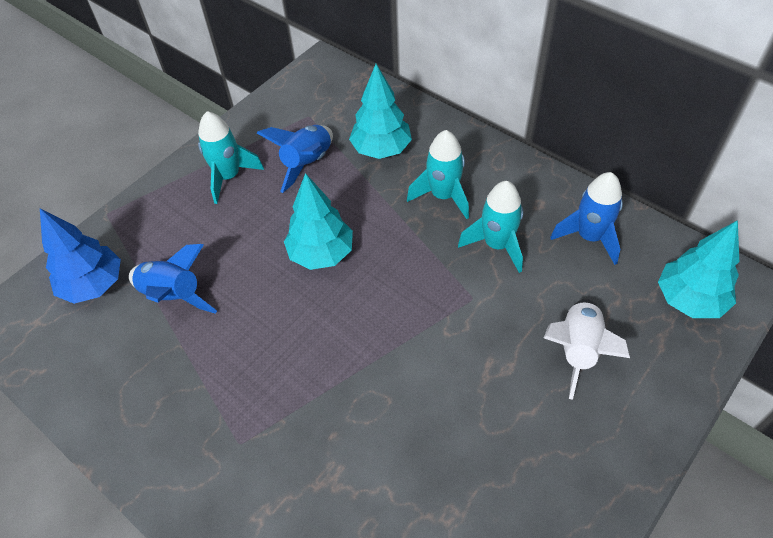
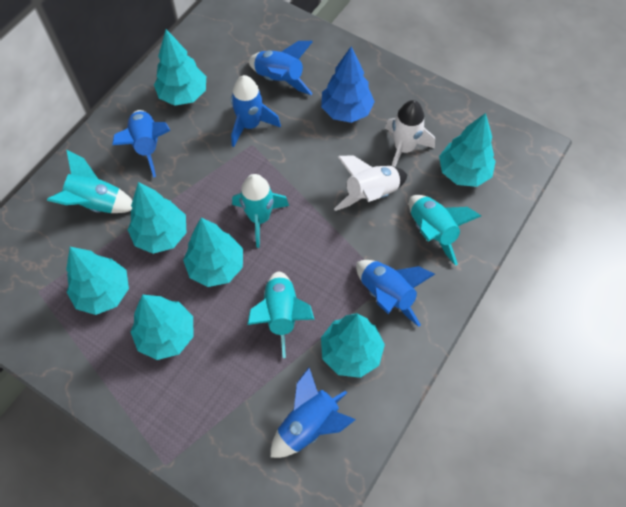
blue rocket: [129,244,217,313] [257,125,333,193] [550,172,623,265] = 3 -> [112,110,171,178] [231,75,281,147] [248,41,313,95] [271,367,356,458] [356,260,435,327] = 5
turquoise rocket: [198,111,264,204] [407,130,469,219] [458,181,523,273] = 3 -> [47,150,133,213] [232,174,289,248] [247,271,315,358] [409,195,481,266] = 4
turquoise tree: [284,173,353,270] [349,64,412,159] [658,220,739,318] = 3 -> [66,247,129,315] [128,182,186,254] [131,295,194,360] [154,29,206,106] [183,217,243,287] [321,313,385,378] [439,113,496,187] = 7
white rocket: [544,299,630,400] = 1 -> [334,155,407,211] [385,100,435,167] = 2

